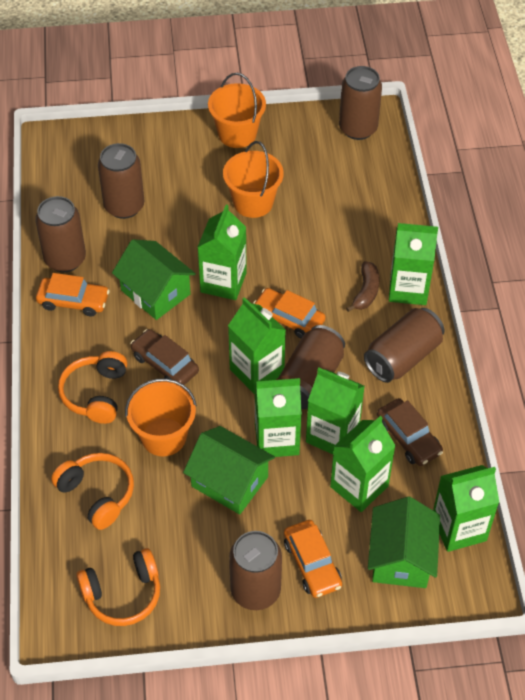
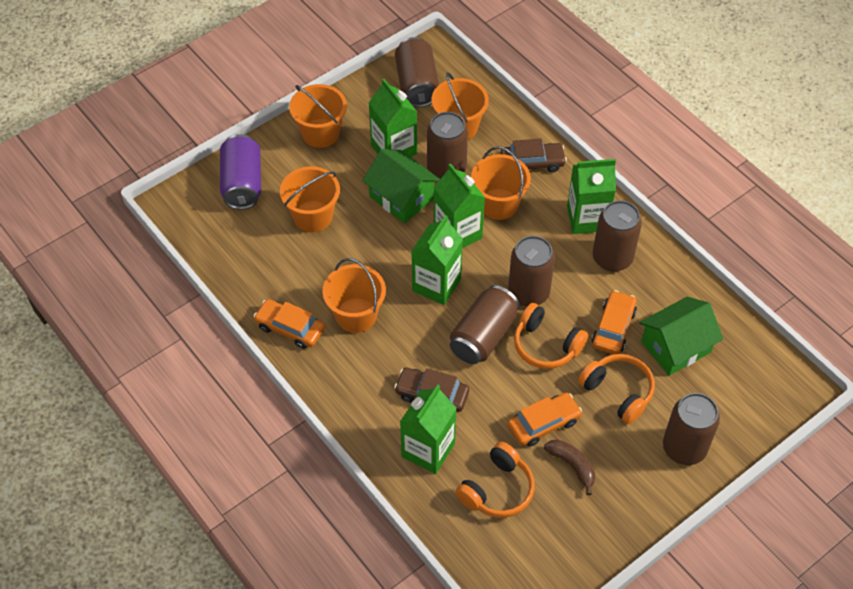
green carton: [197,205,247,300] [228,297,286,394] [255,378,302,457] [306,368,365,454] [330,416,396,512] [389,223,438,305] [433,465,499,552] = 7 -> [369,79,417,157] [400,385,457,474] [411,215,463,305] [434,163,485,248] [567,159,616,234] = 5
green house: [112,239,196,320] [183,426,275,515] [368,496,440,588] = 3 -> [362,149,440,224] [639,297,723,376] = 2
orange bucket: [125,378,197,456] [208,73,266,148] [223,141,284,218] = 3 -> [280,166,340,232] [289,84,347,148] [323,258,386,333] [431,72,489,140] [471,147,531,220] = 5
purple can: none = 0 -> [220,134,261,210] = 1

